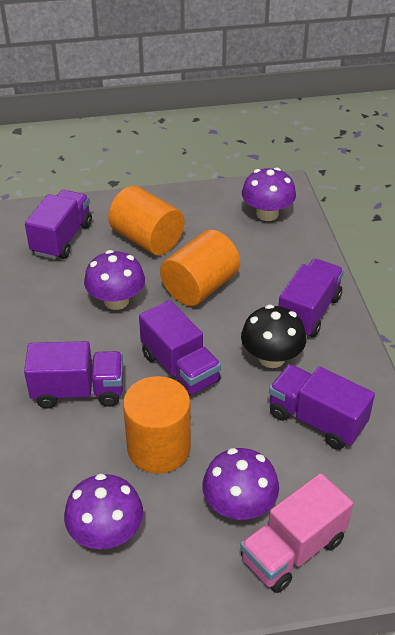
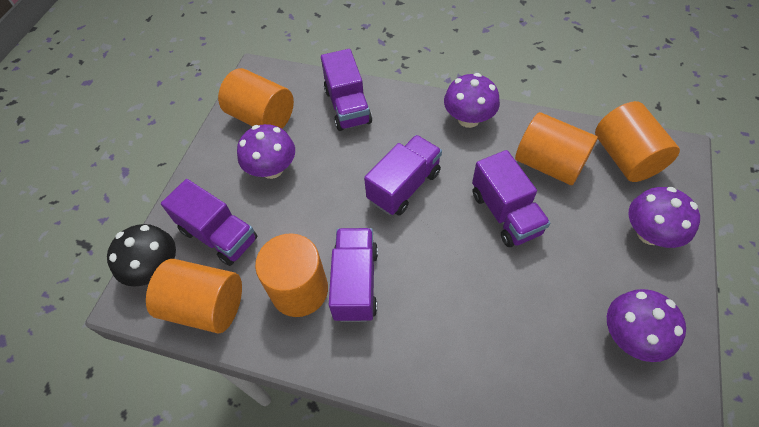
orange cylinder: [108,186,184,255] [123,376,191,474] [160,230,240,306] = 3 -> [146,259,242,334] [218,68,294,129] [255,233,328,317] [515,112,598,185] [595,101,680,182] = 5
pink truck: [240,473,353,593] = 1 -> none = 0

